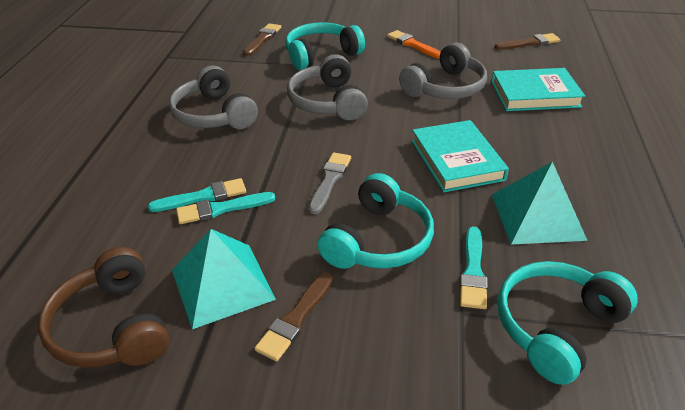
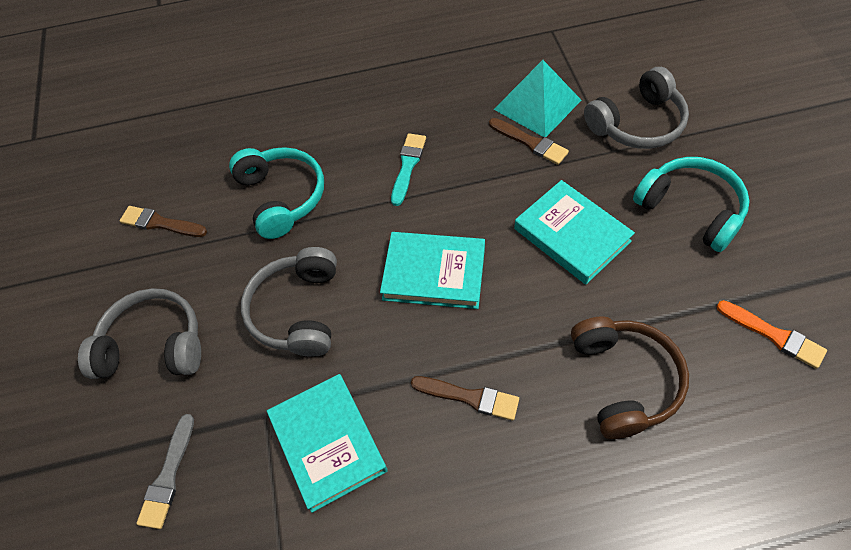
turquoise book: [412,120,509,192] [491,68,585,111] = 2 -> [267,374,388,513] [380,232,485,309] [514,180,635,285] = 3
turquoise brush: [148,178,246,212] [176,192,275,224] [460,227,488,309] = 3 -> [391,133,426,206] = 1
turquoise headphones: [285,22,365,70] [317,173,434,269] [498,261,638,385] = 3 -> [229,147,324,239] [633,157,749,252] = 2
turquoise pyramid: [172,229,276,329] [492,162,588,245] = 2 -> [494,60,581,137] = 1

